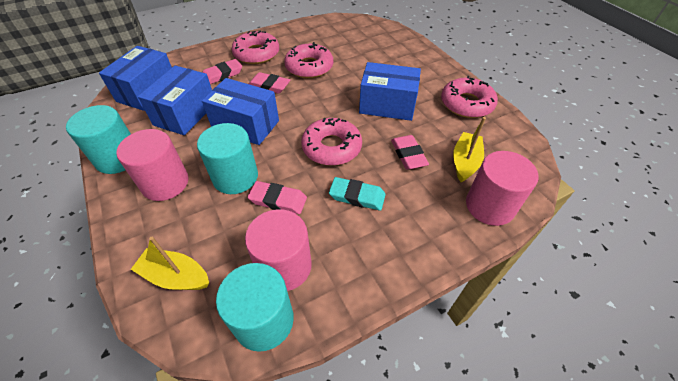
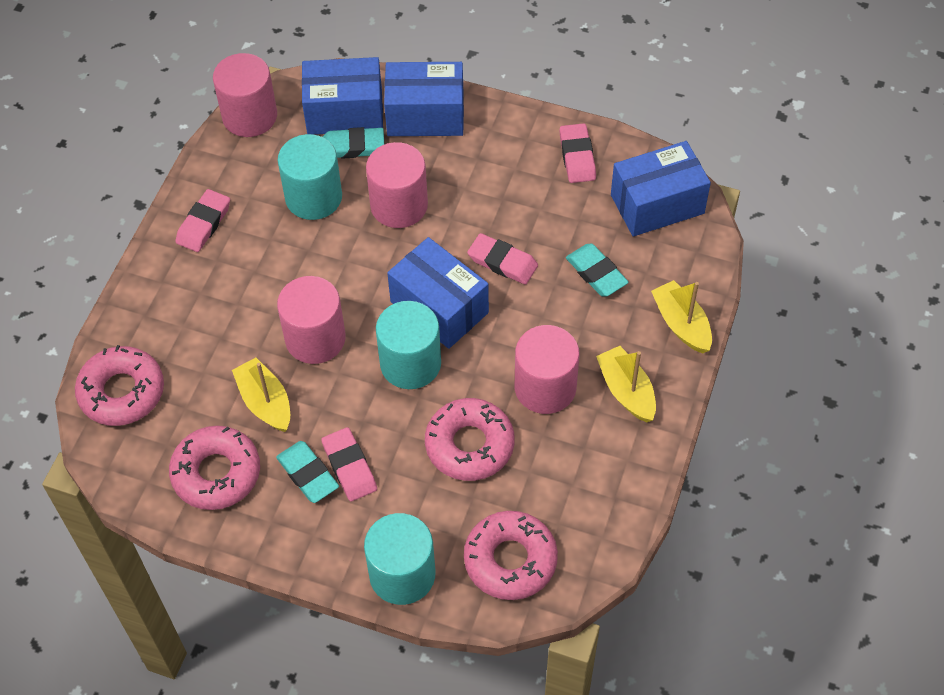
pink cylinder: [116,129,188,201] [245,209,312,291] [466,151,538,226] = 3 -> [213,53,277,137] [277,276,346,364] [366,142,428,228] [515,325,579,414] = 4
turquoise eraser: [329,177,386,211] = 1 -> [276,441,339,503] [323,127,384,159] [566,244,629,296] = 3
yellow boat: [131,237,209,290] [453,117,486,182] = 2 -> [232,358,290,432] [596,346,656,422] [651,280,712,353] = 3

